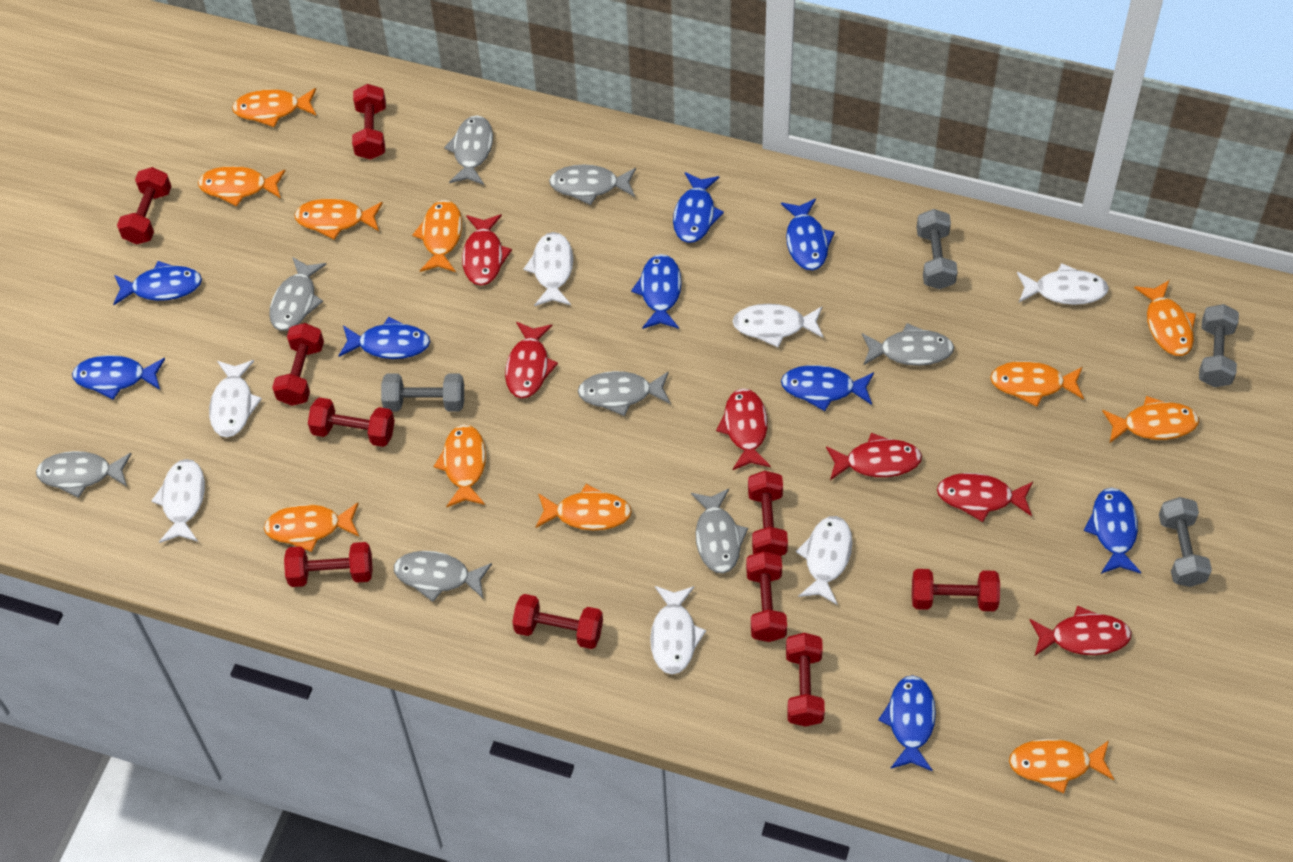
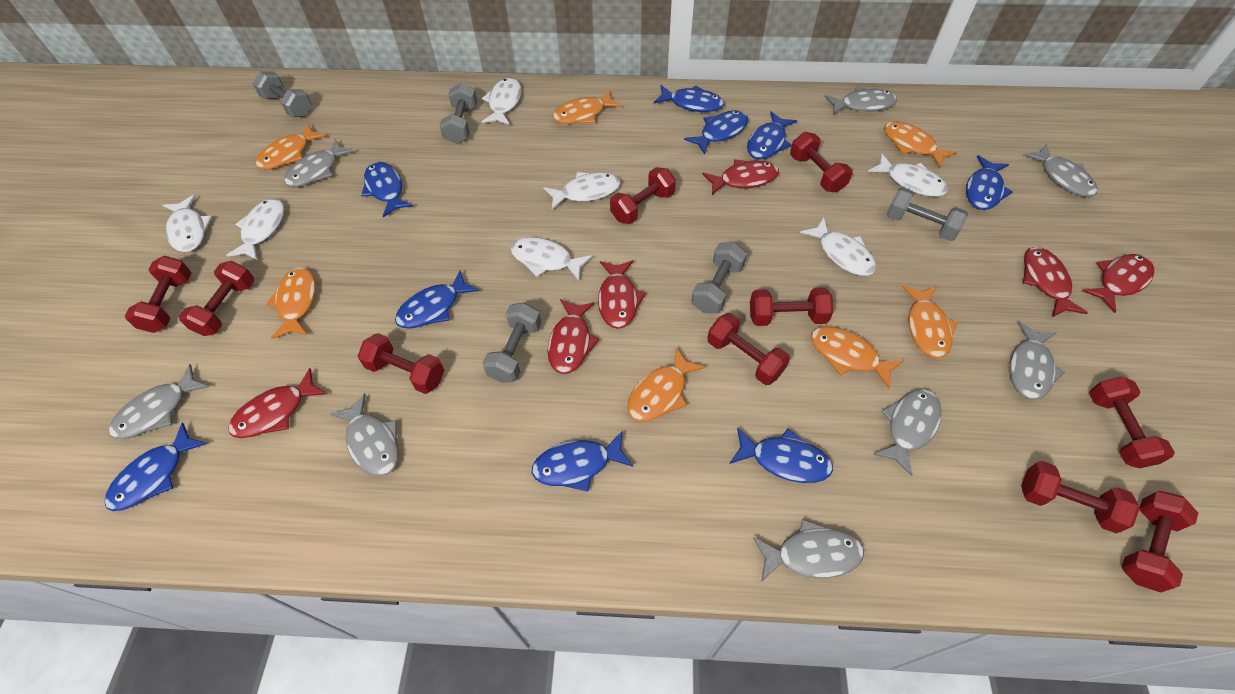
grey dumbbell: [381,374,464,412] [917,209,958,289] [1159,497,1212,587] [1199,304,1239,387] = 4 -> [253,71,312,117] [439,83,477,144] [483,302,542,383] [691,242,747,314] [886,187,968,241] = 5
orange fish: [198,166,285,207] [232,88,316,127] [264,503,359,552] [294,198,383,240] [412,200,462,272] [434,424,486,508] [536,484,632,530] [990,361,1084,407] [1009,739,1114,794] [1102,396,1199,443] [1134,280,1196,356] = 11 -> [255,123,326,170] [266,267,316,339] [552,91,622,124] [627,347,705,422] [811,326,903,389] [884,121,957,168] [902,286,958,359] = 7

